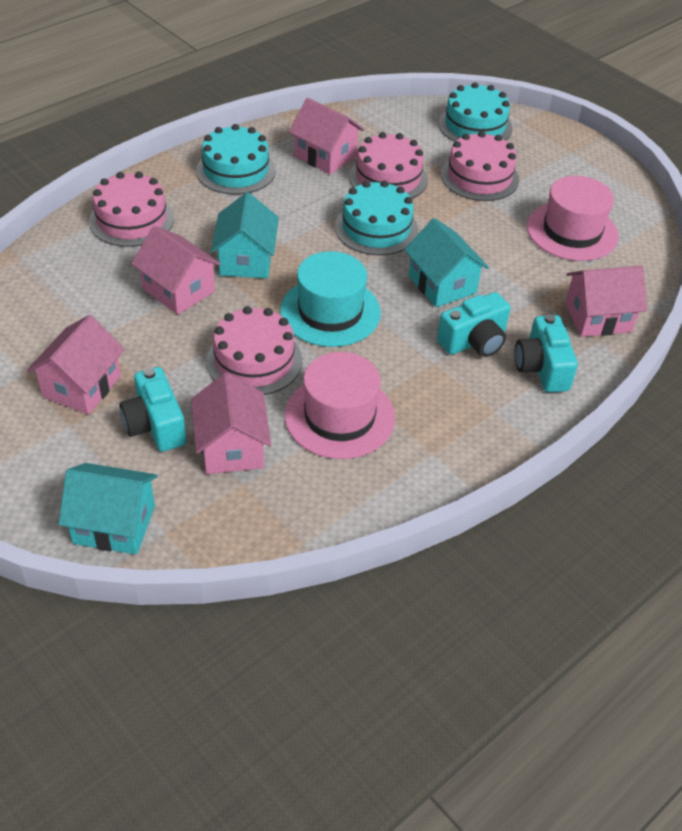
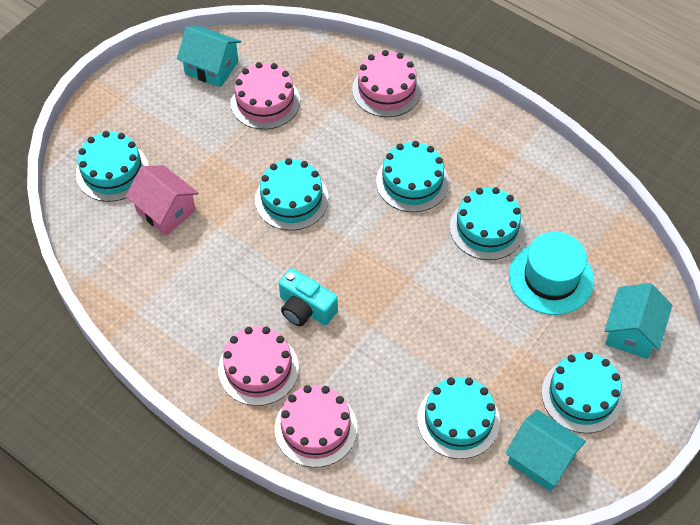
pink hat: [285,352,395,459] [527,176,619,261] = 2 -> none = 0
pink house: [27,315,125,415] [131,226,221,315] [191,373,271,474] [289,98,364,175] [565,266,647,337] = 5 -> [126,165,199,236] = 1
turquoise cake: [196,124,276,195] [335,180,418,255] [438,82,512,142] = 3 -> [76,131,149,202] [255,158,329,231] [376,141,449,212] [417,377,500,459] [450,187,525,260] [541,352,624,433] = 6
turquoise camera: [119,367,187,452] [437,292,510,357] [515,314,578,392] = 3 -> [279,268,338,326] = 1

